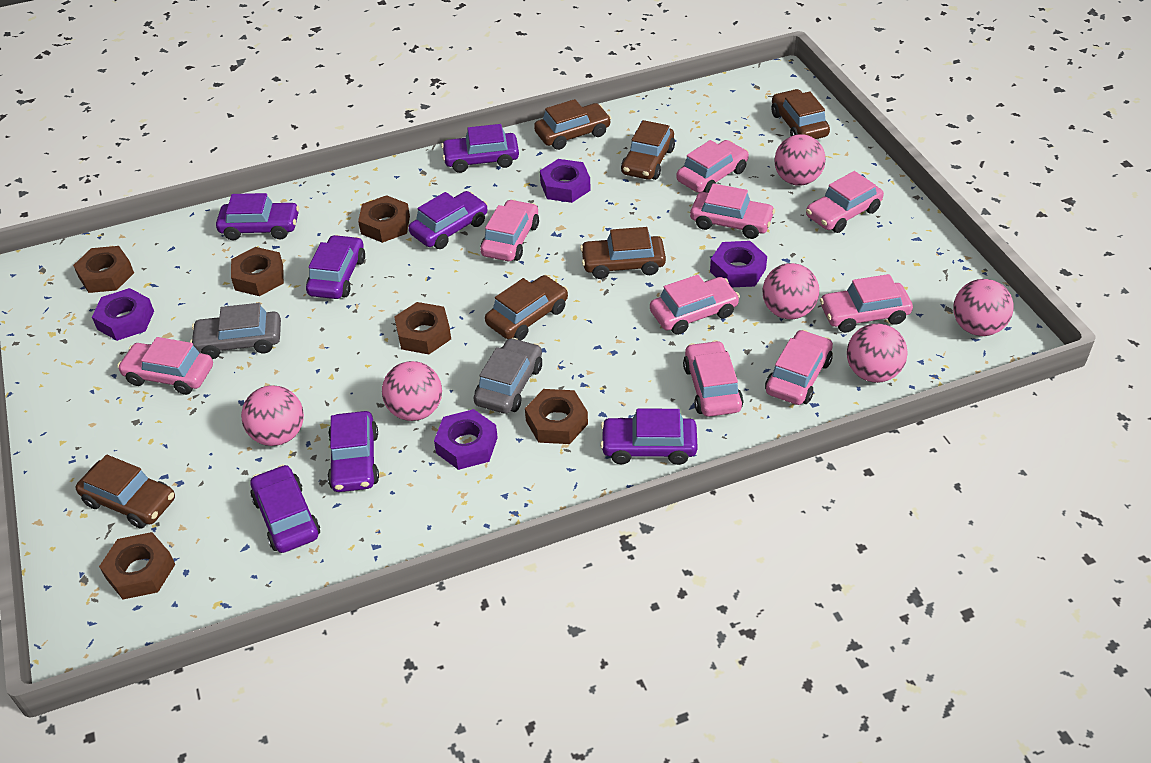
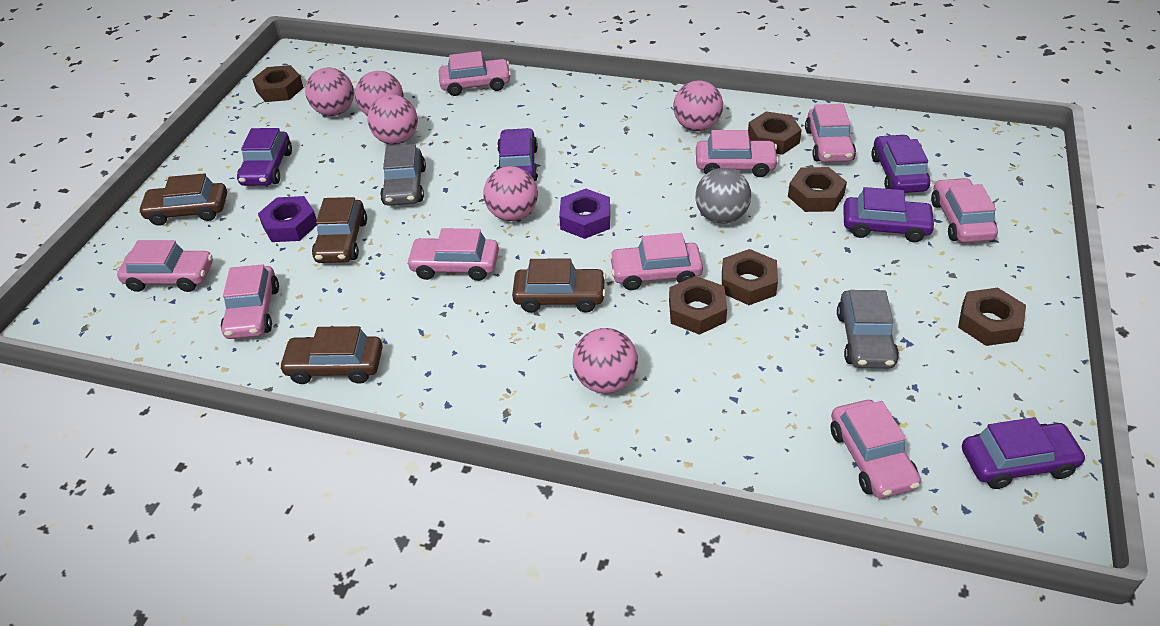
brown car: [76,455,175,529] [485,275,568,341] [534,99,611,150] [580,227,666,279] [621,120,675,180] [771,89,830,139] = 6 -> [138,173,227,226] [279,326,383,384] [312,197,367,263] [512,259,606,313] = 4
grey ball: none = 0 -> [695,168,751,224] = 1
purple car: [216,193,299,240] [250,465,320,553] [306,235,365,299] [327,411,379,492] [408,191,488,249] [441,124,519,173] [600,409,697,465] = 7 -> [237,128,292,186] [497,128,538,181] [843,187,936,242] [871,134,930,193] [962,417,1087,489] = 5
purple nut: [92,288,154,341] [434,409,498,470] [540,159,591,203] [710,241,767,287] = 4 -> [258,196,317,242] [559,189,610,239] = 2

